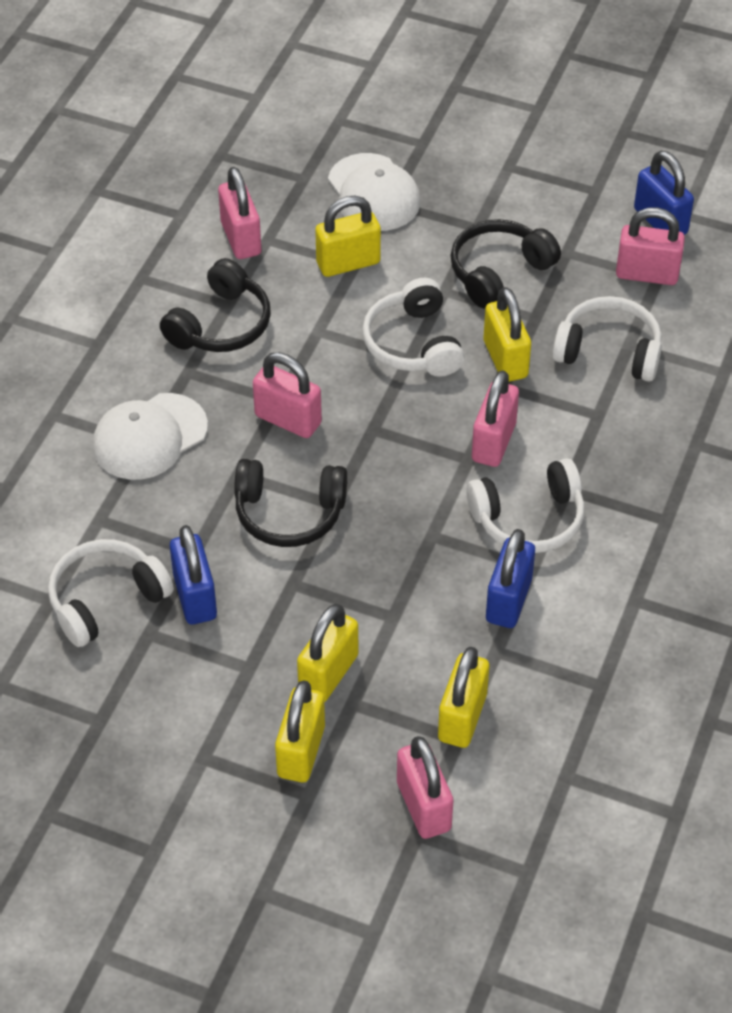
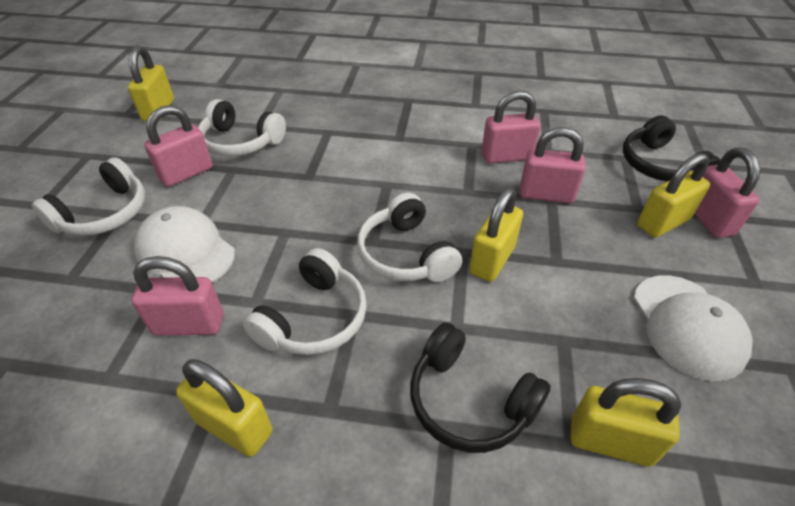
black headphones: [160,258,271,352] [234,459,347,547] [451,219,561,308] = 3 -> [410,322,551,453] [623,115,720,181] = 2
blue padlock: [170,525,217,625] [486,529,535,628] [634,151,694,235] = 3 -> none = 0

